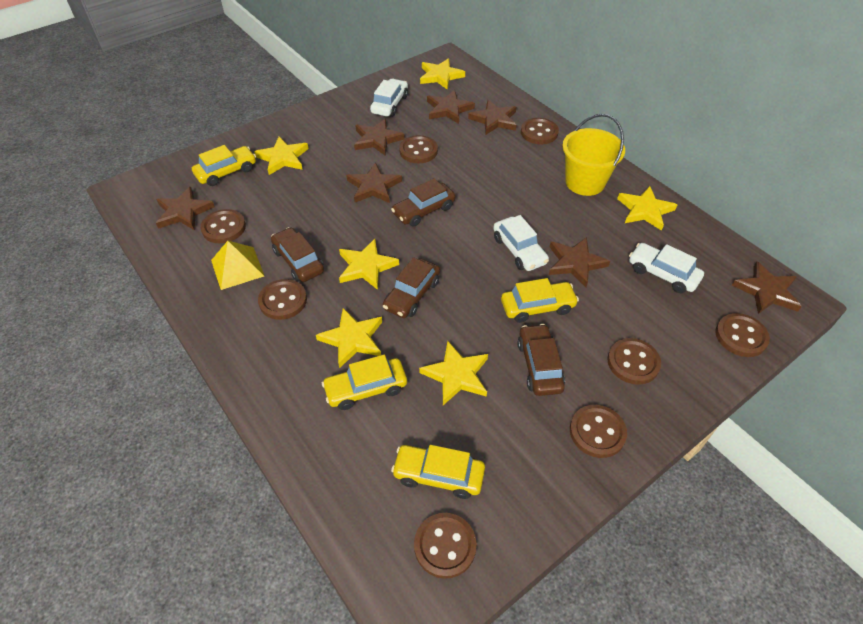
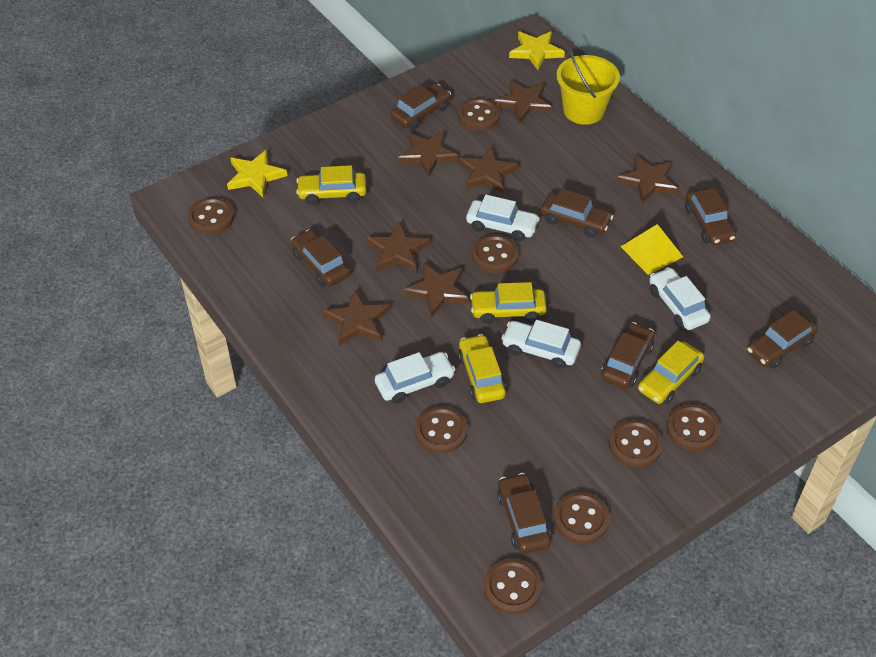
brown car: [271,227,324,282] [383,257,440,318] [391,178,456,226] [517,324,565,396] = 4 -> [291,229,350,286] [391,84,451,130] [497,473,551,554] [540,188,614,238] [601,322,655,389] [685,188,736,245] [747,310,818,368] = 7
white car: [370,79,408,117] [493,215,549,271] [629,243,704,293] = 3 -> [375,352,455,403] [466,195,540,241] [501,320,581,369] [649,267,711,330] = 4
yellow star: [254,137,309,175] [316,308,382,368] [339,239,399,290] [419,341,488,405] [420,58,465,90] [617,186,677,231] = 6 -> [227,150,287,197] [509,31,565,70] = 2

